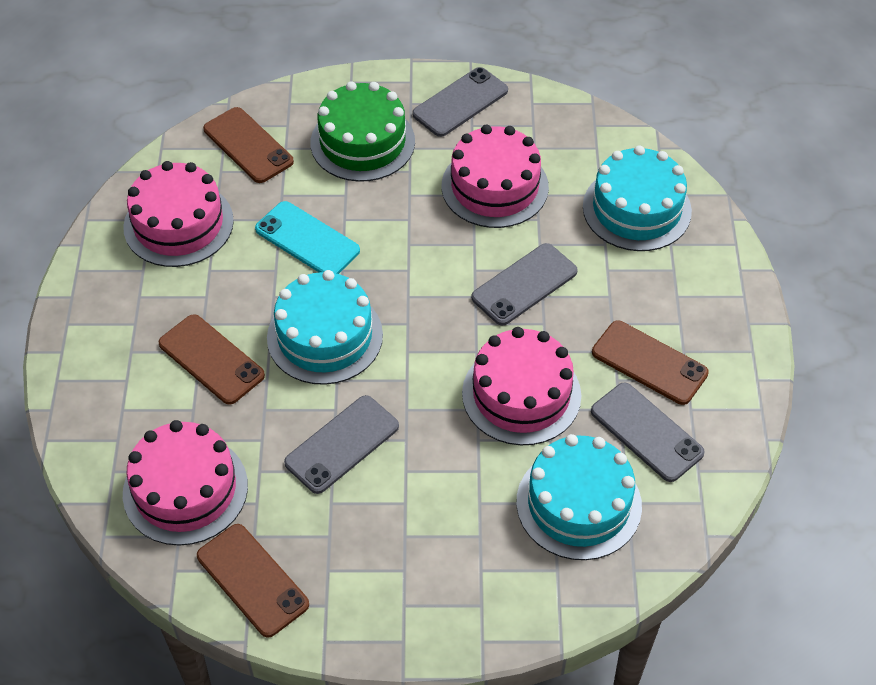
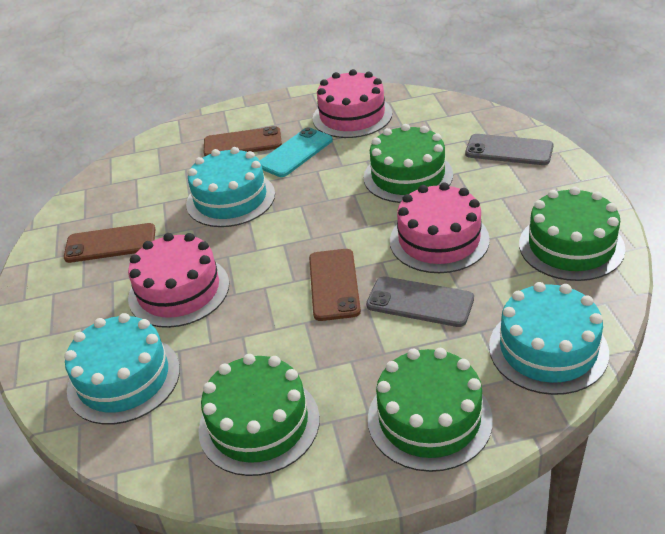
brown phone: [158,314,265,405] [197,524,309,638] [203,107,294,183] [592,320,709,405] = 4 -> [64,223,155,263] [204,126,282,156] [309,249,361,321] = 3
green cake: [311,81,415,182] = 1 -> [198,354,320,476] [364,124,453,203] [368,348,493,472] [519,187,625,281] = 4
grey phone: [284,395,399,494] [412,67,508,137] [471,243,578,325] [591,382,705,482] = 4 -> [366,276,474,327] [465,134,553,165] = 2
pink cake: [123,161,234,267] [123,420,248,546] [442,125,549,228] [462,327,581,445] = 4 -> [128,233,229,328] [313,69,392,138] [390,182,490,273] = 3

